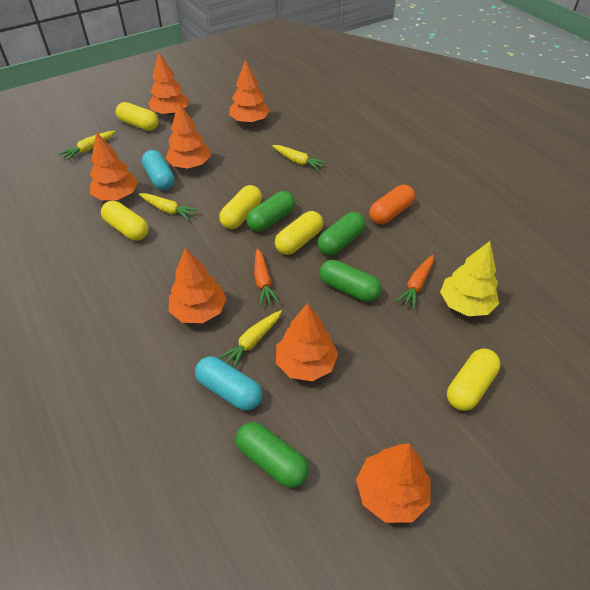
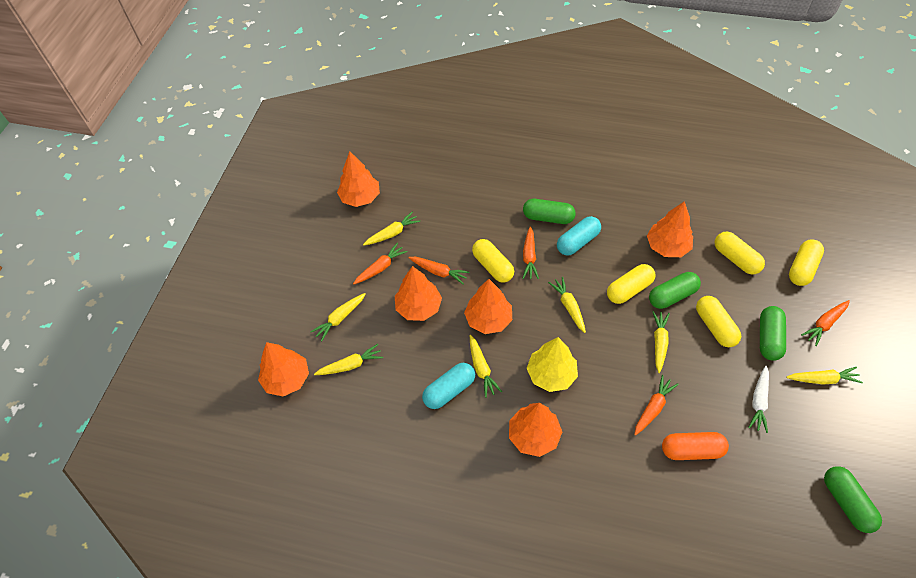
orange carrot: [254,248,280,306] [396,255,434,309] = 2 -> [353,243,408,284] [408,257,470,284] [522,227,539,279] [634,375,679,436] [801,300,850,346] = 5
orange tree: [90,132,138,200] [148,53,189,116] [165,103,211,169] [169,248,226,323] [229,59,270,124] [276,303,338,381] [356,443,430,523] = 7 -> [258,342,309,397] [337,151,380,207] [395,266,442,321] [464,279,512,334] [509,403,562,457] [647,201,693,257] = 6
white carrot: none = 0 -> [748,366,769,433] = 1
yellow carrot: [59,131,115,160] [139,193,198,221] [219,310,282,368] [272,145,327,171] = 4 -> [310,293,365,341] [314,344,383,375] [363,212,420,245] [470,335,502,398] [548,277,586,333] [652,311,670,373] [786,367,863,385] = 7

